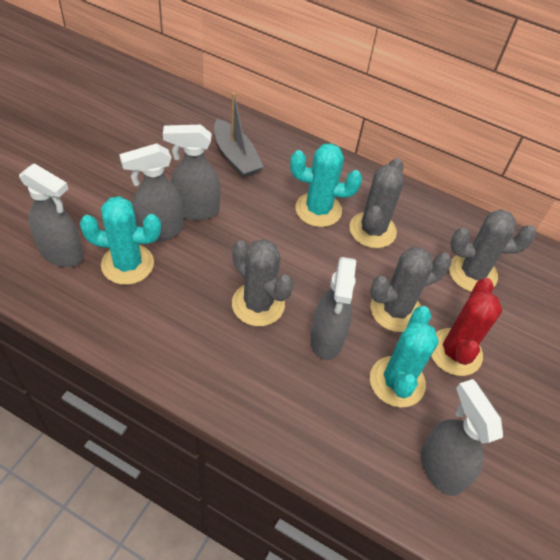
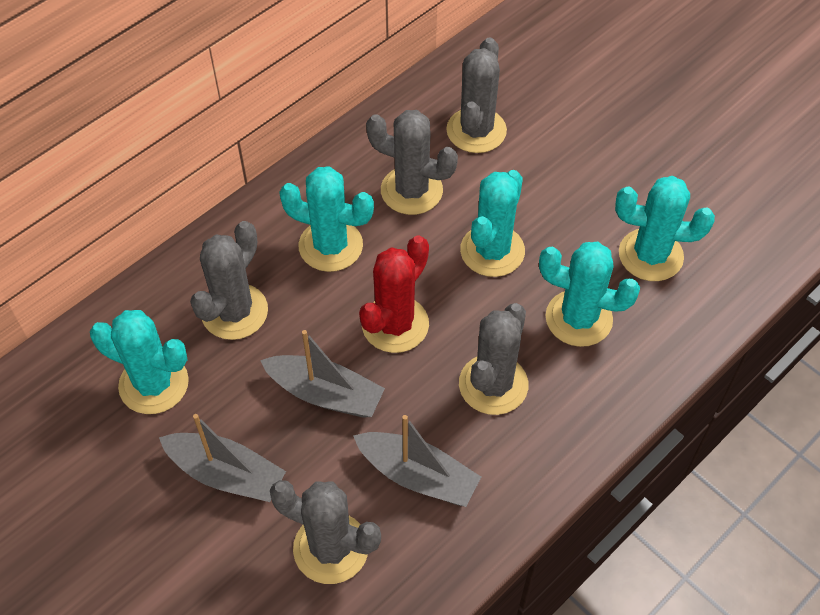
grey boat: [214,92,264,178] = 1 -> [159,414,286,502] [260,330,385,418] [353,415,481,507] = 3
grey cactus: [232,239,294,326] [349,158,404,248] [370,247,452,332] [449,209,536,292] = 4 -> [190,221,268,340] [270,480,381,584] [366,110,458,215] [446,37,507,153] [459,303,528,415] = 5
grey spray bottle: [19,163,84,267] [119,143,183,242] [163,125,221,220] [310,257,356,360] [421,379,503,496] = 5 -> none = 0
turquoise cactus: [80,196,161,285] [290,143,362,227] [370,306,439,407] = 3 -> [90,310,189,414] [279,166,374,272] [460,170,525,277] [539,242,640,347] [615,176,715,281] = 5

